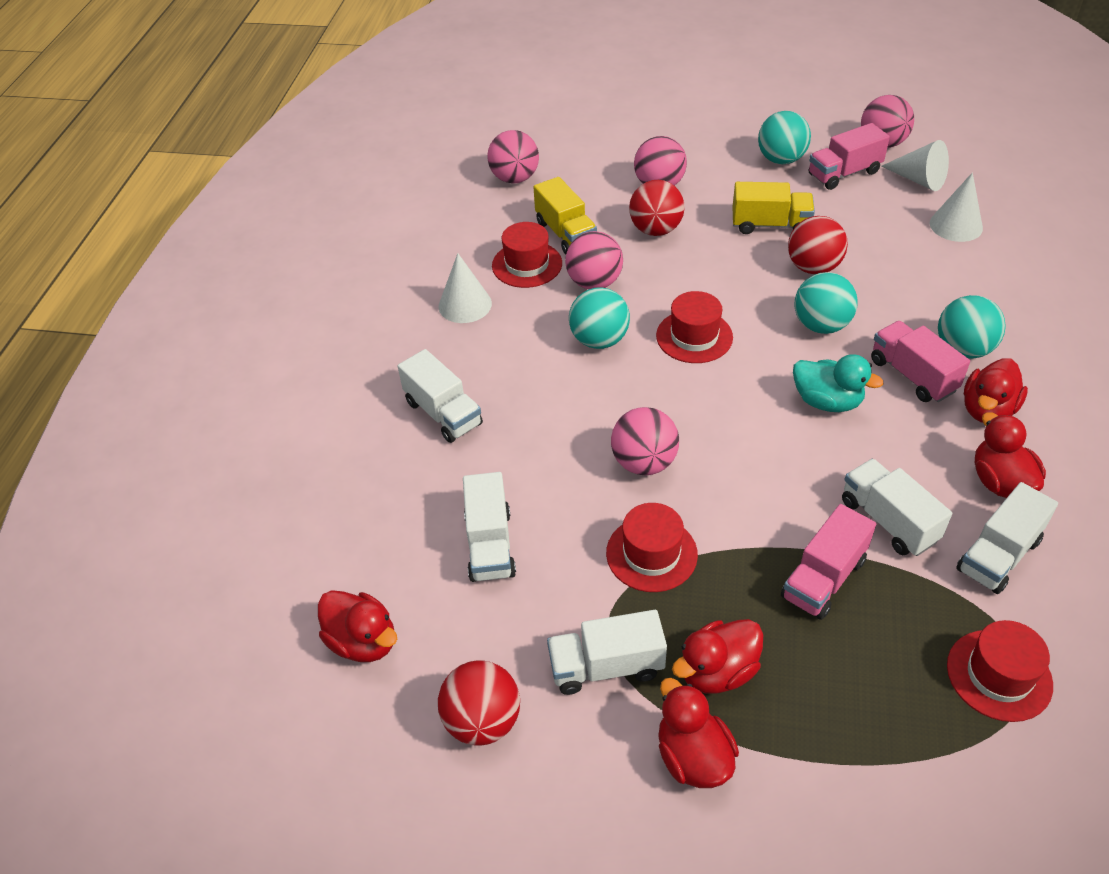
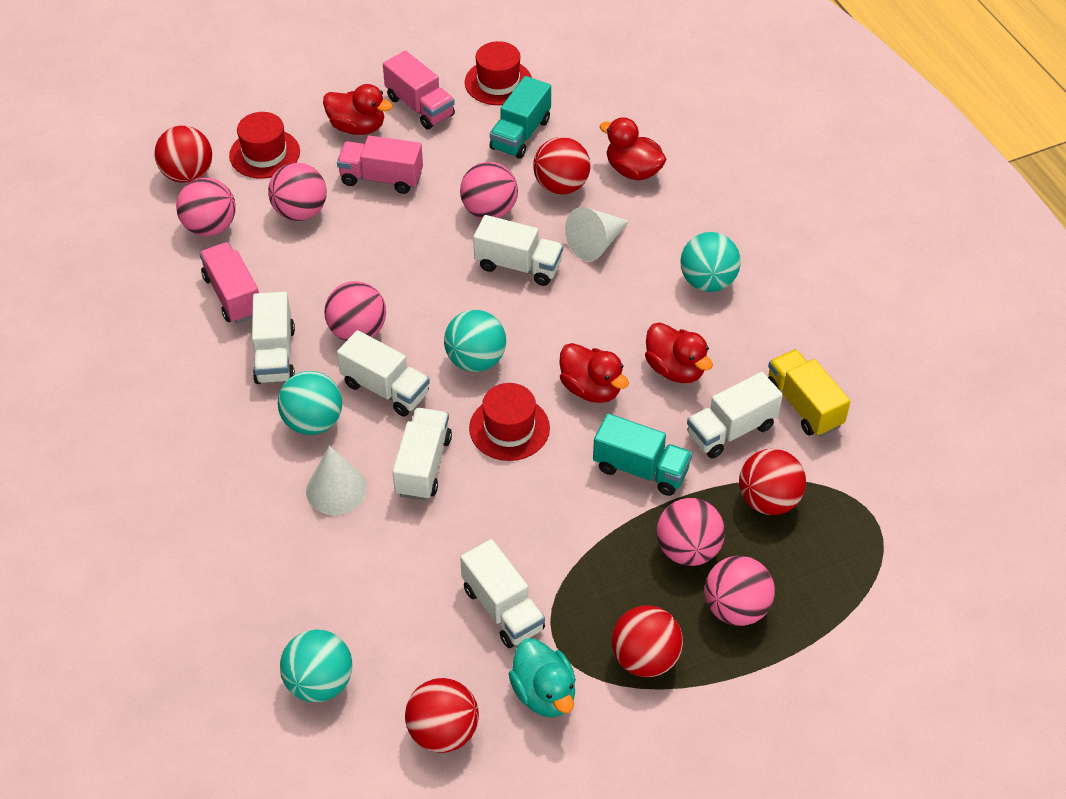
pink ball: [487,130,539,183] [565,231,623,289] [611,407,679,475] [634,136,687,186] [861,95,914,148] = 5 -> [176,178,236,236] [268,163,327,221] [324,281,386,341] [460,162,518,219] [657,498,725,566] [704,556,775,626] = 6
red ball: [438,660,520,745] [629,180,685,236] [788,216,848,274] = 3 -> [154,126,212,183] [405,678,479,753] [533,137,590,194] [612,605,683,677] [739,449,806,515] = 5
red duck: [318,590,397,662] [658,678,739,788] [672,619,763,694] [964,358,1028,423] [975,412,1046,498] = 5 -> [323,84,393,135] [559,343,629,403] [600,117,667,181] [645,322,713,383] = 4
red hat: [492,222,562,288] [606,503,698,592] [656,291,733,363] [947,620,1053,722] = 4 -> [229,112,300,179] [465,41,532,105] [469,383,550,461] = 3
turquoise truck: none = 0 -> [489,76,551,159] [593,413,692,496] = 2
white cone: [439,253,492,323] [881,140,949,191] [930,172,983,242] = 3 -> [306,446,367,515] [565,207,629,261] = 2
white truck: [398,349,483,443] [463,472,516,582] [547,610,667,695] [842,458,952,556] [956,482,1058,594] = 5 -> [252,292,295,384] [337,330,430,417] [392,408,452,500] [460,539,545,648] [473,215,563,286] [687,372,783,459] = 6
yellow truck: [533,177,597,254] [733,182,815,234] = 2 -> [768,349,851,437] = 1

